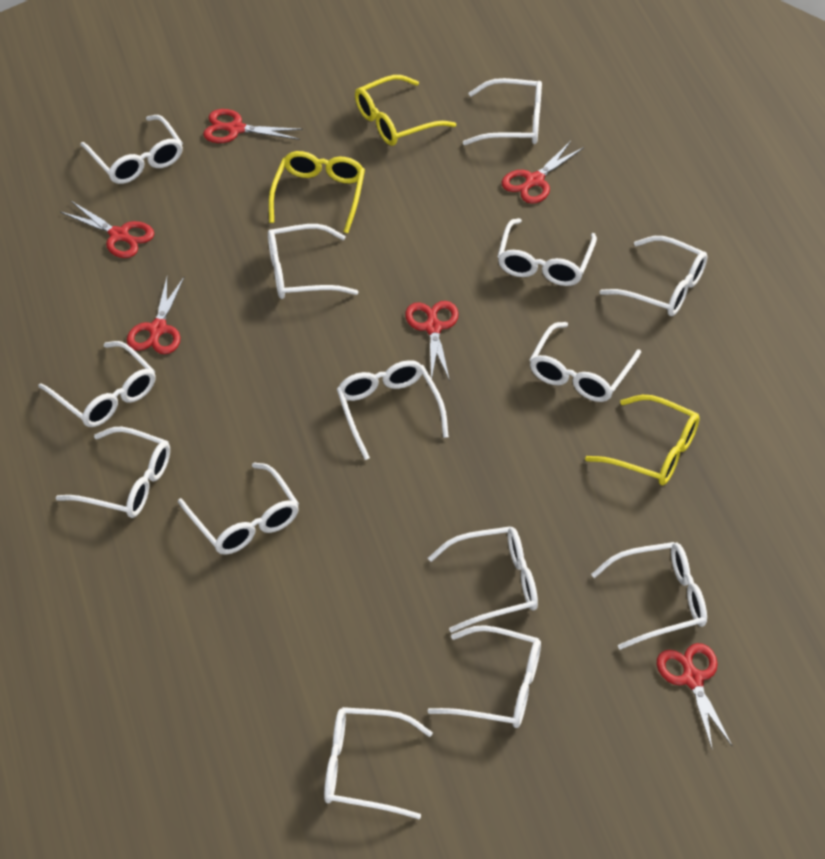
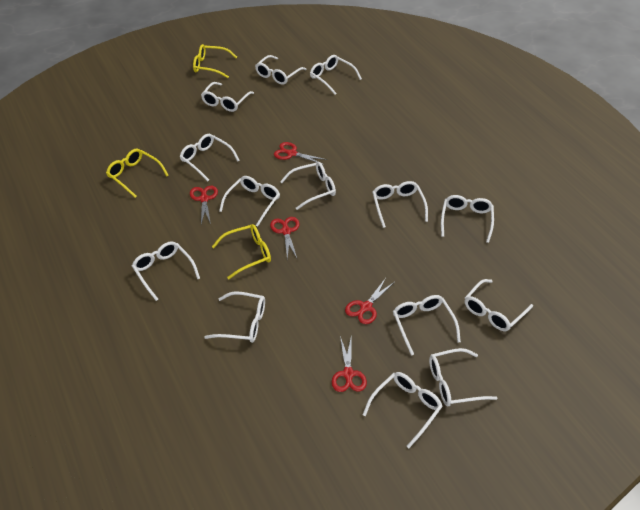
red scissors: [60,201,154,258] [127,277,184,354] [203,109,303,143] [405,301,459,381] [502,141,584,204] [657,643,732,748] = 6 -> [190,185,218,224] [270,217,300,260] [274,142,327,165] [332,336,367,392] [345,278,395,324] = 5

